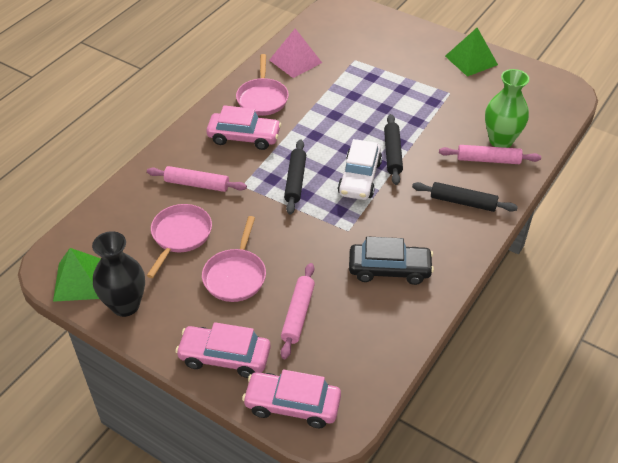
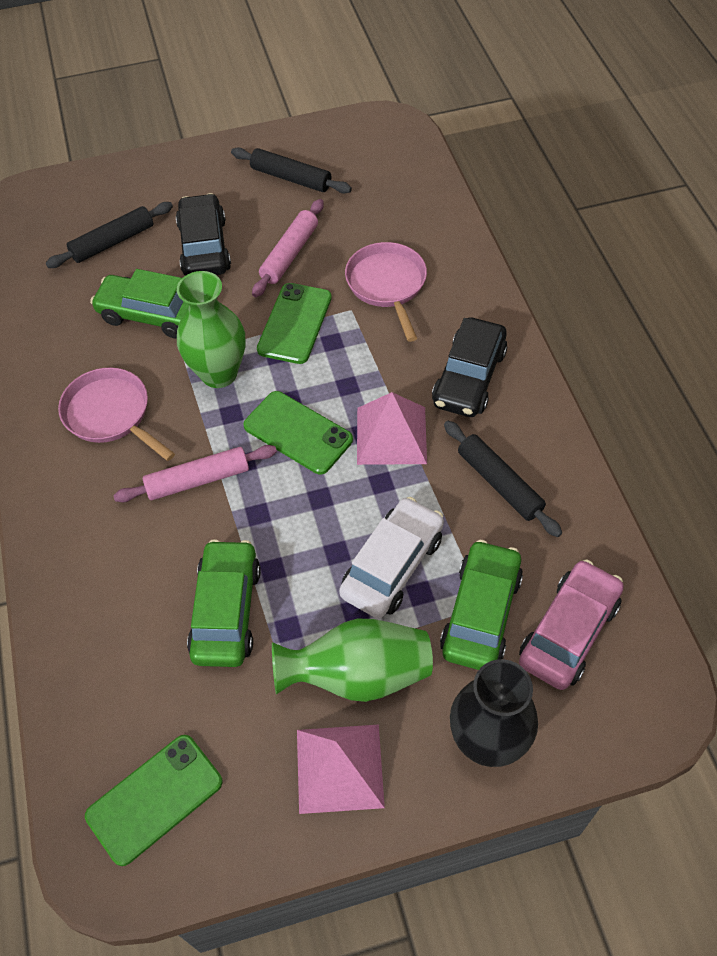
black car: [349,236,434,285] = 1 -> [176,193,231,275] [432,317,507,417] = 2
green car: none = 0 -> [90,269,189,339] [187,539,261,667] [440,540,523,670] = 3
green phone: none = 0 -> [85,735,222,866] [243,391,353,475] [257,283,332,364] = 3
green pyramid: [53,248,101,302] [445,28,498,77] = 2 -> none = 0
green vase: [485,69,529,148] = 1 -> [177,271,245,388] [272,618,433,702] = 2
pink car: [175,322,271,378] [206,105,281,150] [242,370,341,428] = 3 -> [519,559,624,690] = 1
pink pan: [147,204,212,278] [202,216,266,302] [236,54,289,116] = 3 -> [58,367,175,461] [345,242,427,342] = 2
pink pyramid: [269,29,322,78] = 1 -> [297,725,385,814] [357,392,427,465] = 2
pink rolling pin: [147,166,247,192] [281,263,315,359] [439,145,541,164] = 3 -> [113,445,277,502] [252,199,324,297] = 2

